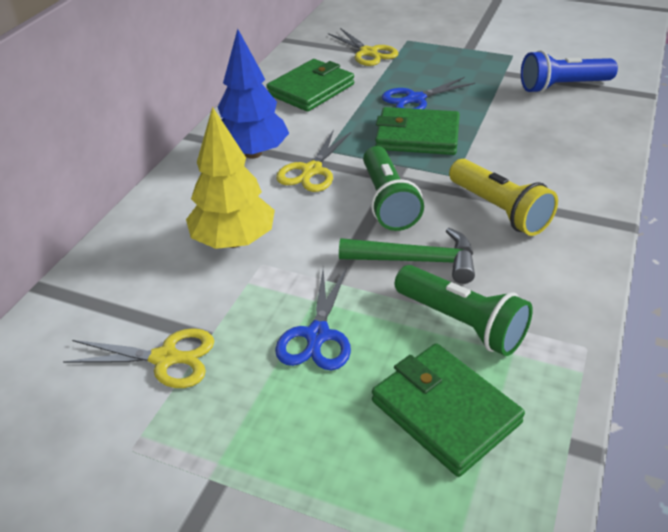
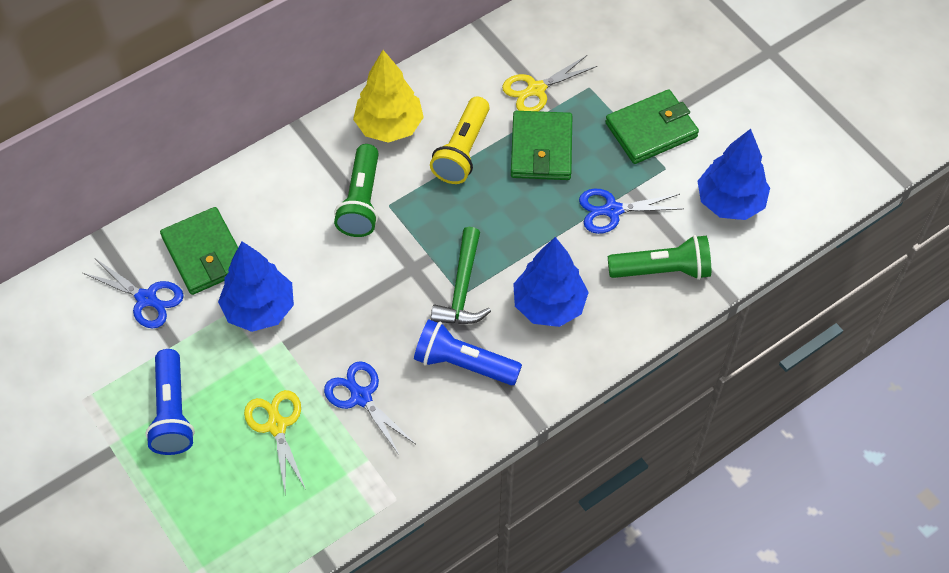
blue flashlight: [521,50,618,93] = 1 -> [145,349,195,455] [414,319,522,385] = 2
blue scissors: [275,268,351,370] [382,77,475,109] = 2 -> [83,259,184,329] [324,361,415,456] [579,189,684,234] = 3
blue tree: [218,29,289,159] = 1 -> [218,241,294,332] [513,237,589,327] [697,129,770,220] = 3
yellow scissors: [63,328,214,388] [276,129,351,192] [328,28,398,66] = 3 -> [244,390,306,495] [502,55,597,111] = 2

